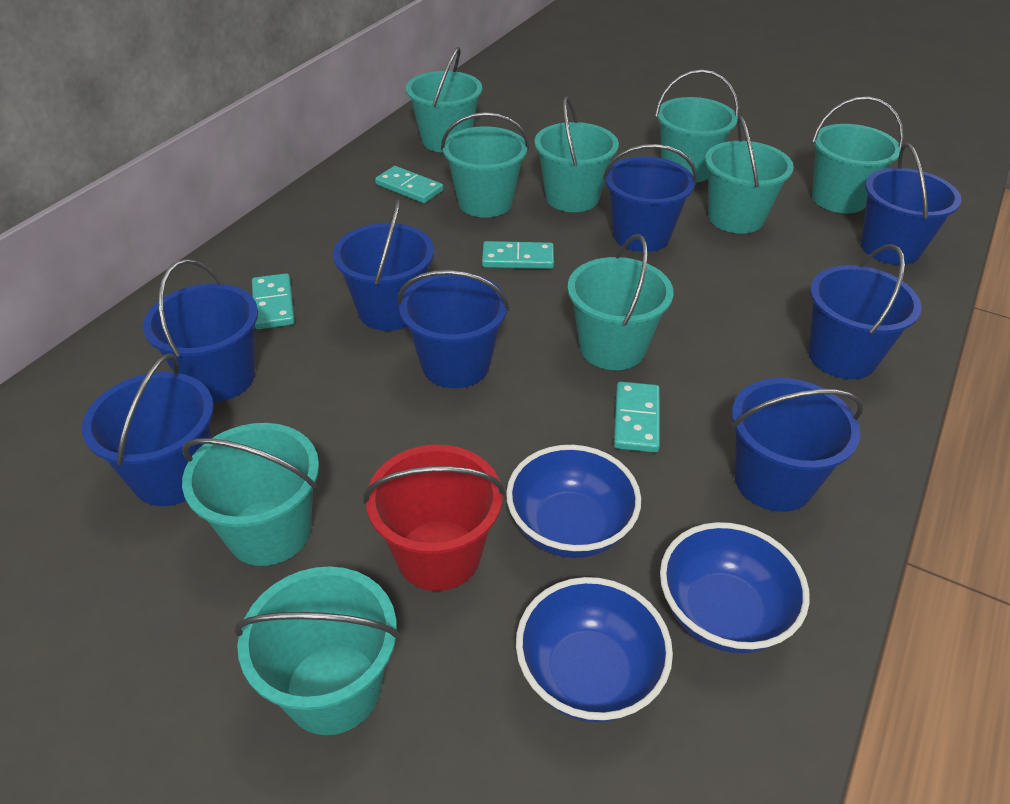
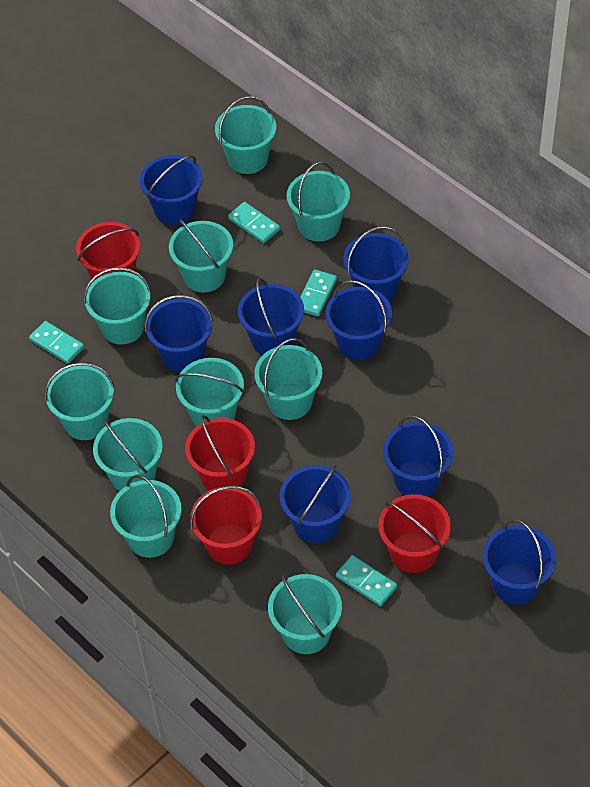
blue bowl: [506,445,641,558] [516,577,673,722] [660,522,810,653] = 3 -> none = 0
red bucket: [364,445,505,591] = 1 -> [76,222,141,282] [185,415,255,490] [190,486,262,564] [379,494,451,573] = 4
turquoise bucket: [182,423,319,566] [234,566,400,735] [406,47,482,153] [441,112,529,218] [534,97,619,212] [568,234,674,370] [655,70,739,182] [705,116,794,234] [812,96,904,213] = 9 -> [44,362,115,440] [83,267,151,345] [93,418,163,491] [110,474,182,558] [169,219,233,293] [175,358,244,427] [215,96,276,174] [254,338,322,420] [268,574,342,654] [287,162,350,242] = 10

